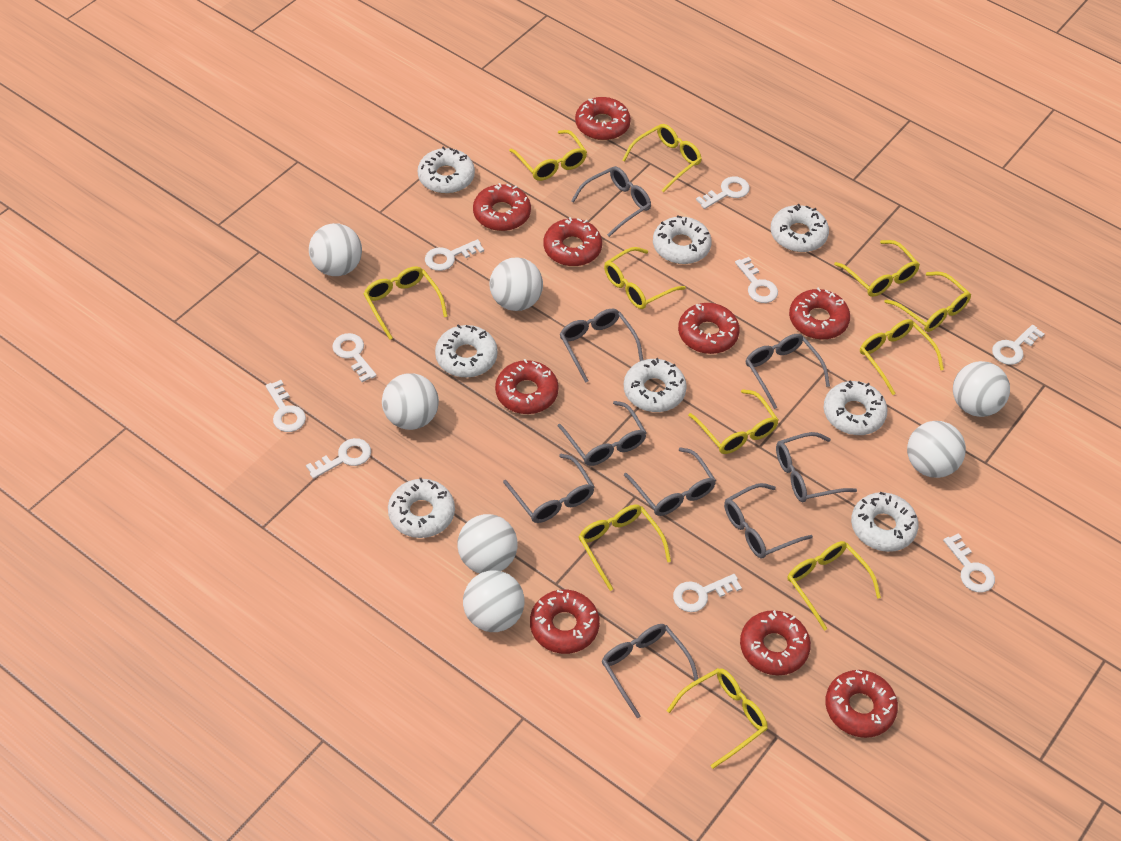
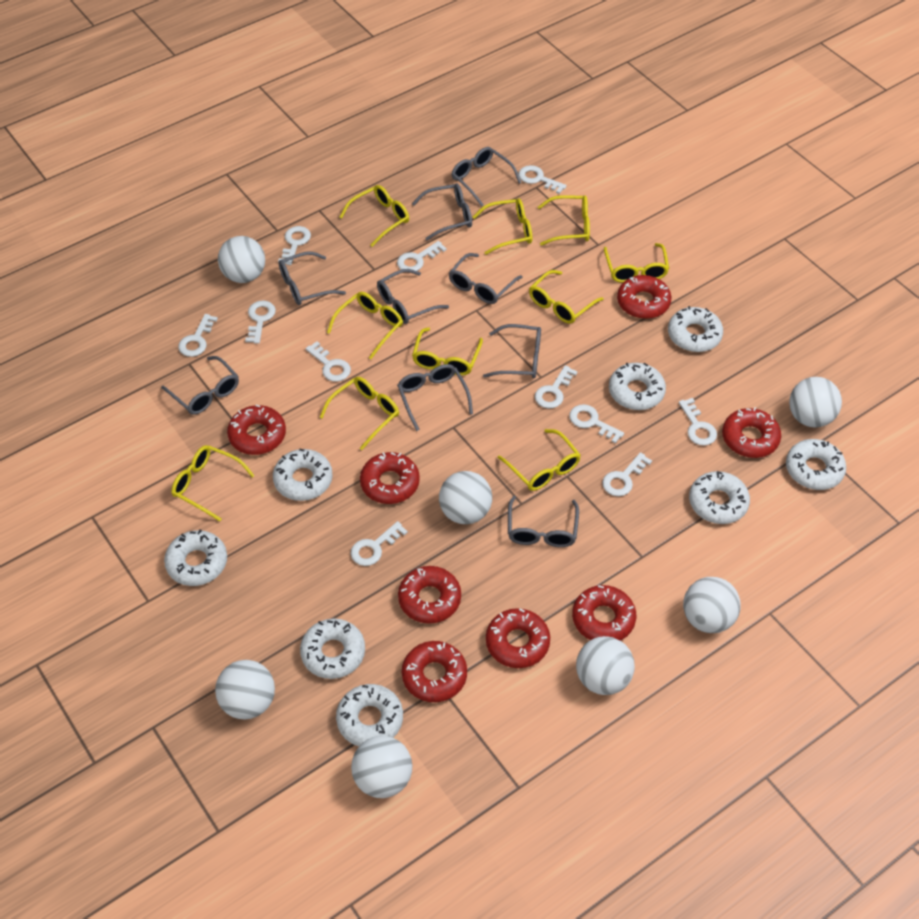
red donut: [473,183,531,231] [495,359,559,414] [530,590,600,654] [544,217,602,266] [575,97,631,140] [678,303,740,354] [740,610,811,675] [789,287,850,340] [825,670,898,738] = 9 -> [227,404,286,455] [360,452,420,504] [398,566,461,624] [402,641,467,702] [486,608,550,668] [572,585,636,641] [617,275,672,319] [722,407,781,458] = 8
white key: [265,380,306,432] [306,438,371,479] [332,333,377,382] [425,239,484,271] [673,574,742,612] [696,176,750,209] [735,257,778,303] [943,533,995,592] [992,325,1044,365] = 9 -> [178,314,218,357] [245,301,276,344] [278,226,311,265] [306,341,351,382] [351,521,408,566] [397,241,447,273] [518,165,567,194] [535,365,578,408] [570,404,624,444] [602,452,652,496] [679,398,717,446] = 11
yellow glasses: [363,266,448,340] [509,130,587,181] [579,505,671,591] [604,247,686,309] [622,124,702,192] [667,668,768,769] [688,389,779,454] [787,541,881,630] [834,240,920,297] [860,319,944,395] [884,272,971,332] = 11 -> [171,445,255,521] [319,377,399,450] [327,292,403,359] [340,185,409,247] [412,327,483,375] [473,199,532,255] [498,429,581,491] [529,270,604,324] [538,195,590,246] [604,243,669,283] = 10

